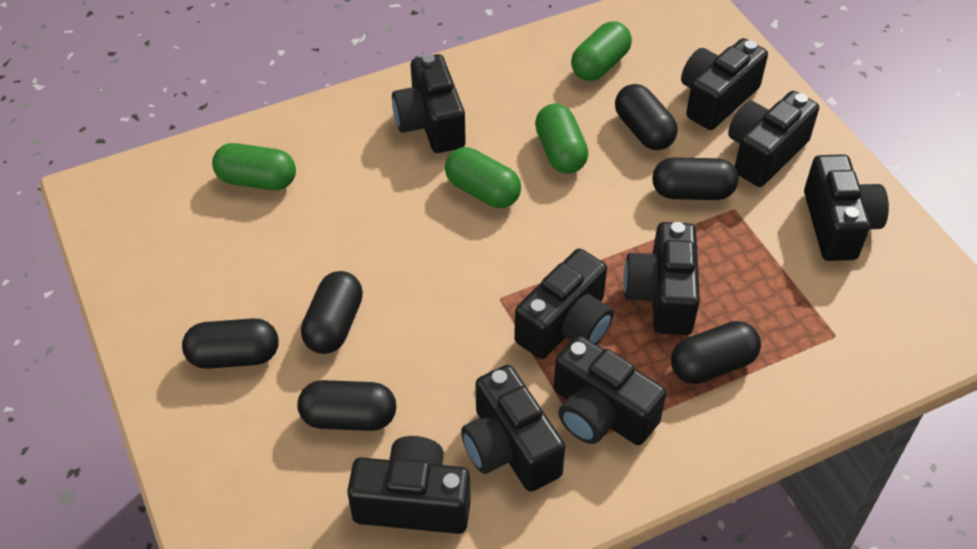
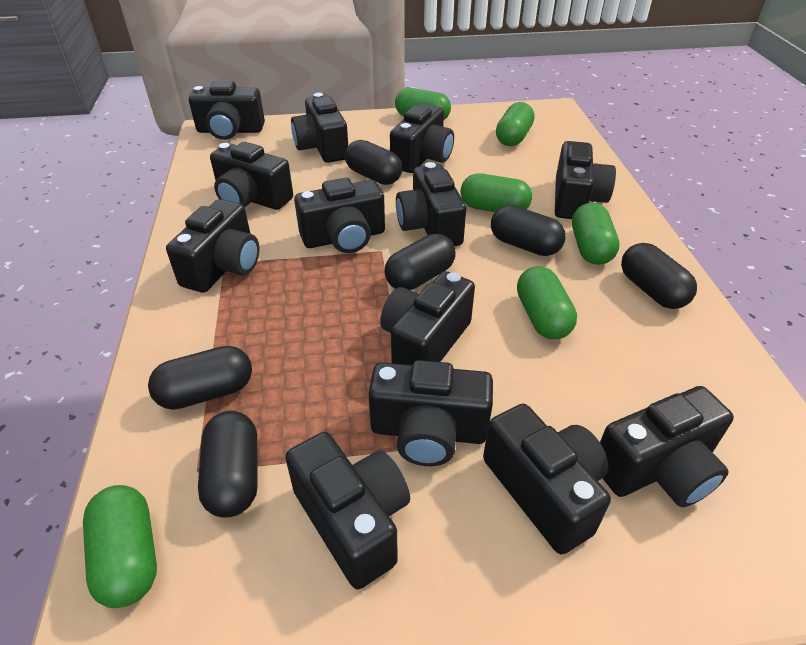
black camera: [347,436,471,534] [392,54,466,153] [461,365,565,492] [514,248,614,359] [554,335,667,445] [623,222,700,335] [681,38,768,130] [728,91,819,187] [804,154,889,261] = 9 -> [166,199,259,293] [189,81,265,140] [210,142,293,210] [285,432,410,589] [291,93,348,163] [294,178,385,253] [369,360,493,466] [380,271,475,365] [390,104,454,173] [396,162,466,246] [483,404,611,555] [555,141,616,219] [600,386,734,507] = 13
green capsule: [212,143,296,190] [445,147,521,208] [535,104,588,174] [571,21,632,81] = 4 -> [83,485,157,608] [395,88,451,120] [460,173,532,212] [496,102,534,146] [517,266,577,339] [572,203,620,265] = 6

